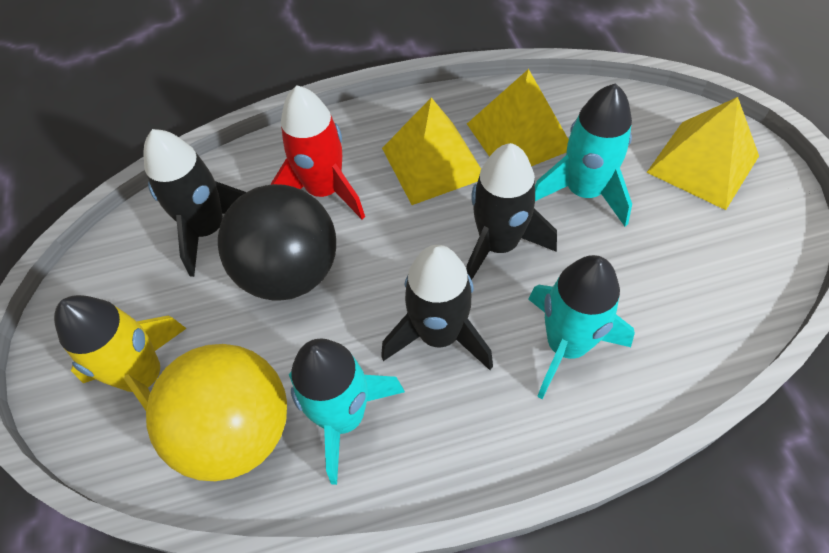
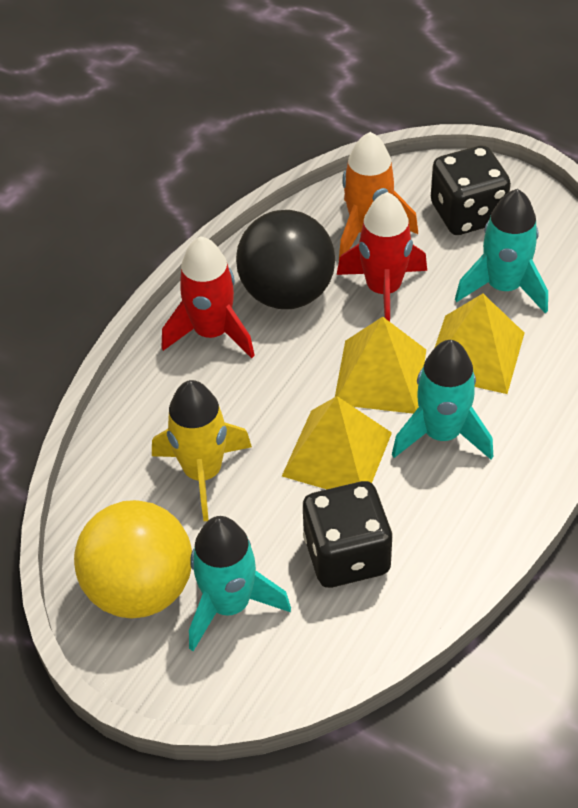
black dice: none = 0 -> [303,481,393,588] [431,145,511,235] = 2
black rocket: [144,129,247,277] [381,245,493,370] [466,143,557,280] = 3 -> none = 0
orange rocket: none = 0 -> [339,132,418,258] = 1
red rocket: [270,85,365,219] = 1 -> [162,236,255,358] [337,192,427,322] = 2

